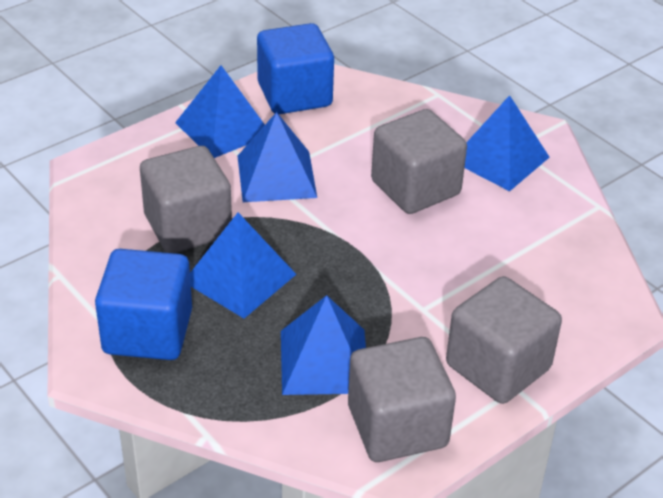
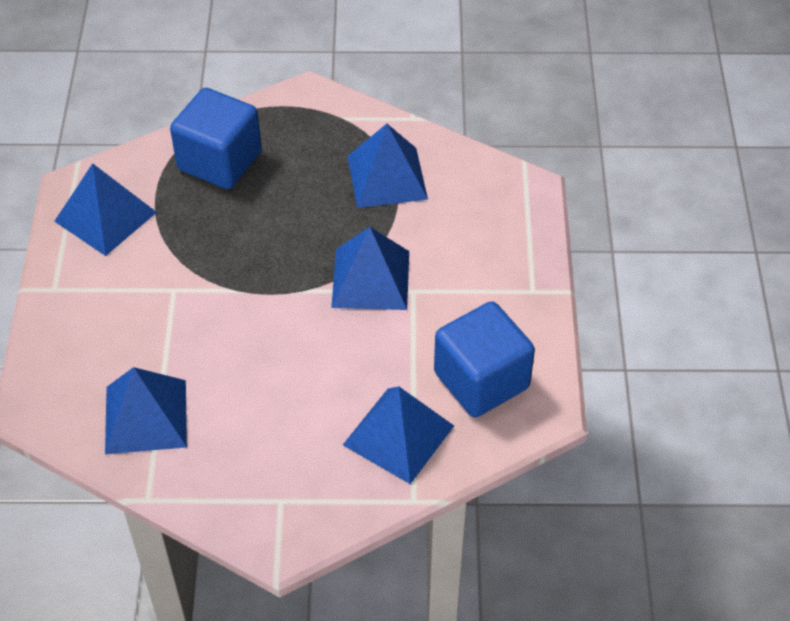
grey cube: [140,146,232,253] [348,337,456,462] [371,109,467,214] [446,276,562,404] = 4 -> none = 0

